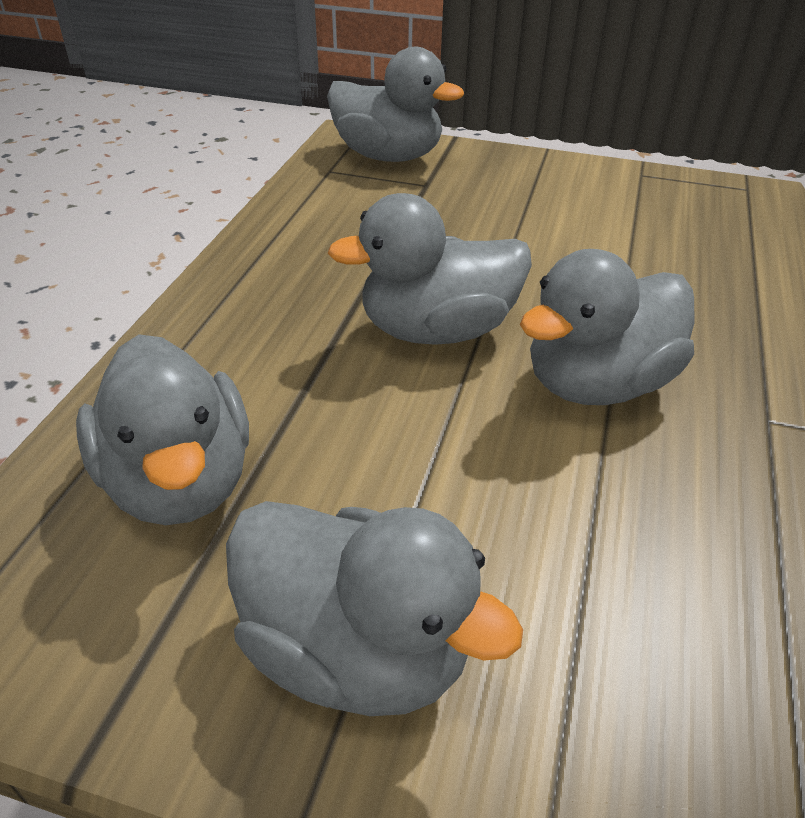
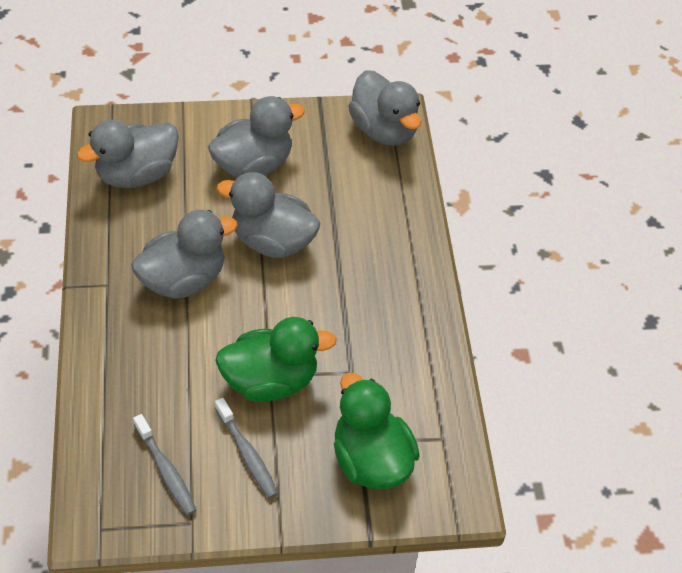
green duck: none = 0 -> [215,317,337,402] [334,373,420,489] = 2
grey toothbrush: none = 0 -> [133,414,197,516] [215,398,278,499] = 2

